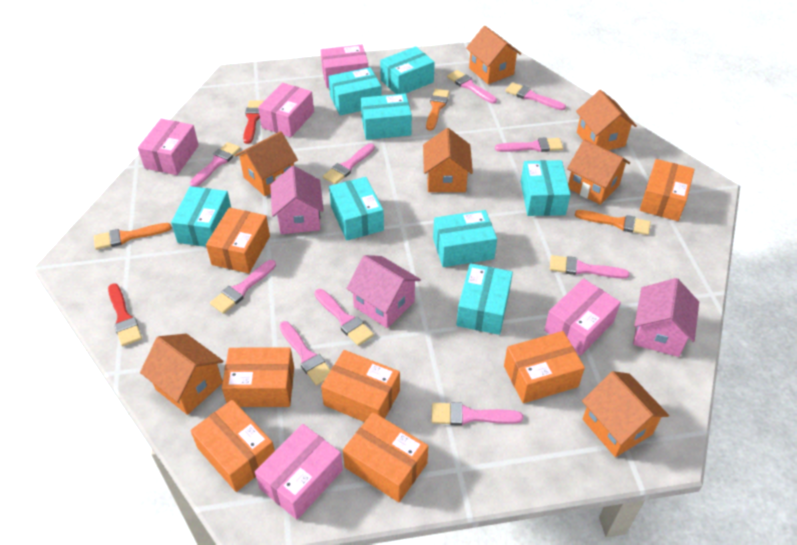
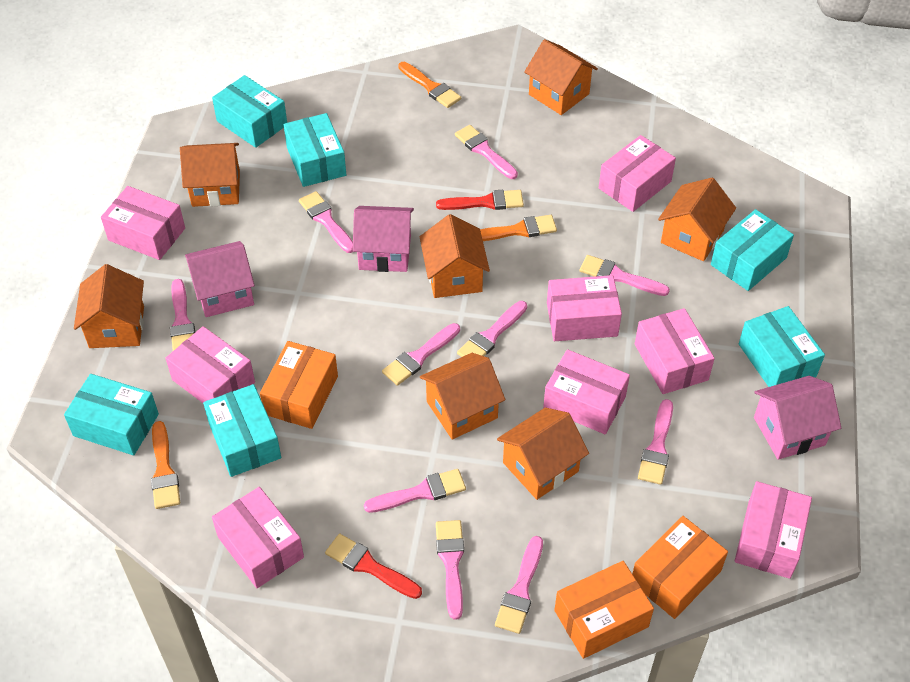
orange box: [190,400,275,492] [206,208,270,273] [222,348,294,407] [321,350,400,422] [343,412,428,502] [504,331,585,403] [640,159,695,221] = 7 -> [260,341,338,429] [554,561,654,659] [632,516,728,619] = 3
pink box: [138,119,199,175] [255,424,343,520] [258,83,314,137] [320,45,368,88] [544,278,621,356] = 5 -> [101,186,185,260] [166,326,255,403] [212,487,304,588] [543,349,630,434] [547,275,622,341] [599,135,676,212] [635,308,715,394] [735,481,812,579] = 8
turquoise box: [171,186,231,247] [329,67,382,116] [329,177,384,240] [361,93,412,140] [380,46,435,94] [433,210,497,267] [457,263,513,335] [521,160,571,216] = 8 -> [64,374,159,455] [203,384,281,477] [212,75,287,148] [284,113,346,187] [711,209,794,291] [739,306,825,387] = 6

